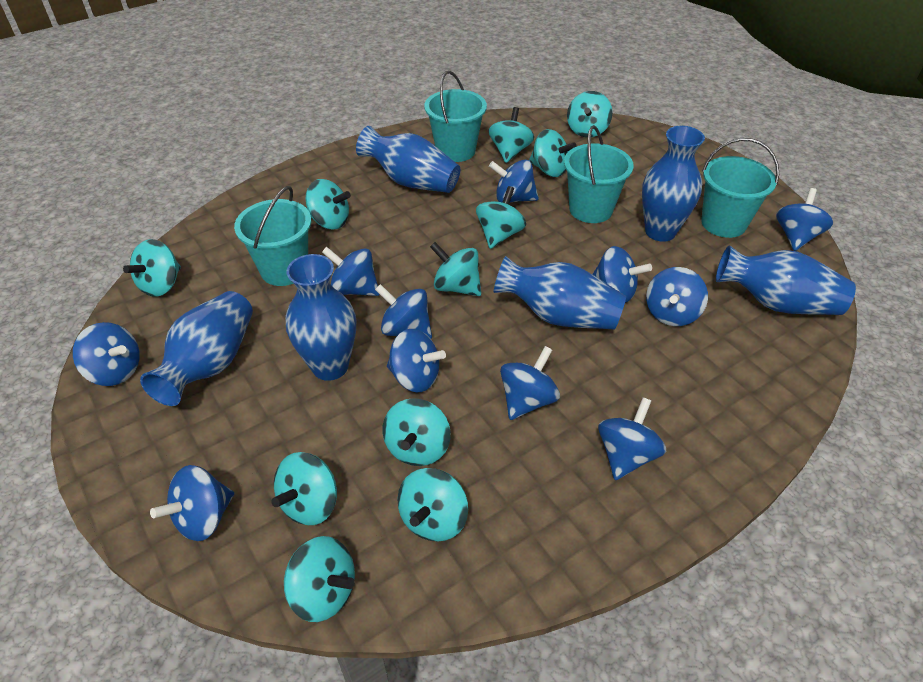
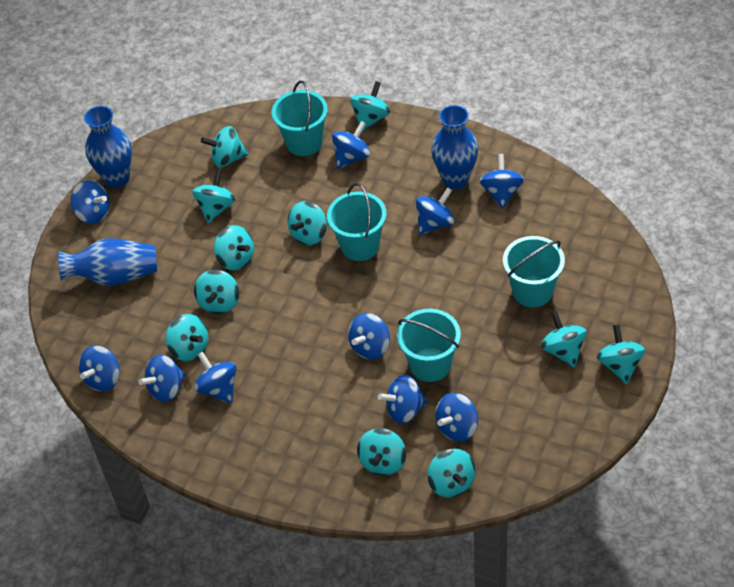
blue spinning top: [73,322,140,386] [150,465,234,541] [322,246,380,296] [375,284,432,339] [387,329,446,392] [489,160,539,203] [500,346,560,420] [592,246,652,303] [598,397,666,480] [646,267,708,326] [776,188,833,251] = 11 -> [71,180,110,224] [79,346,120,392] [139,354,186,402] [194,352,236,404] [332,121,370,169] [348,313,390,360] [378,375,428,424] [416,187,455,235] [435,393,478,442] [480,154,524,209] = 10
blue vase: [140,291,253,406] [285,254,356,381] [356,126,460,193] [494,256,626,330] [642,126,705,242] [716,245,856,315] = 6 -> [58,238,157,286] [84,106,132,188] [431,105,478,189] = 3

